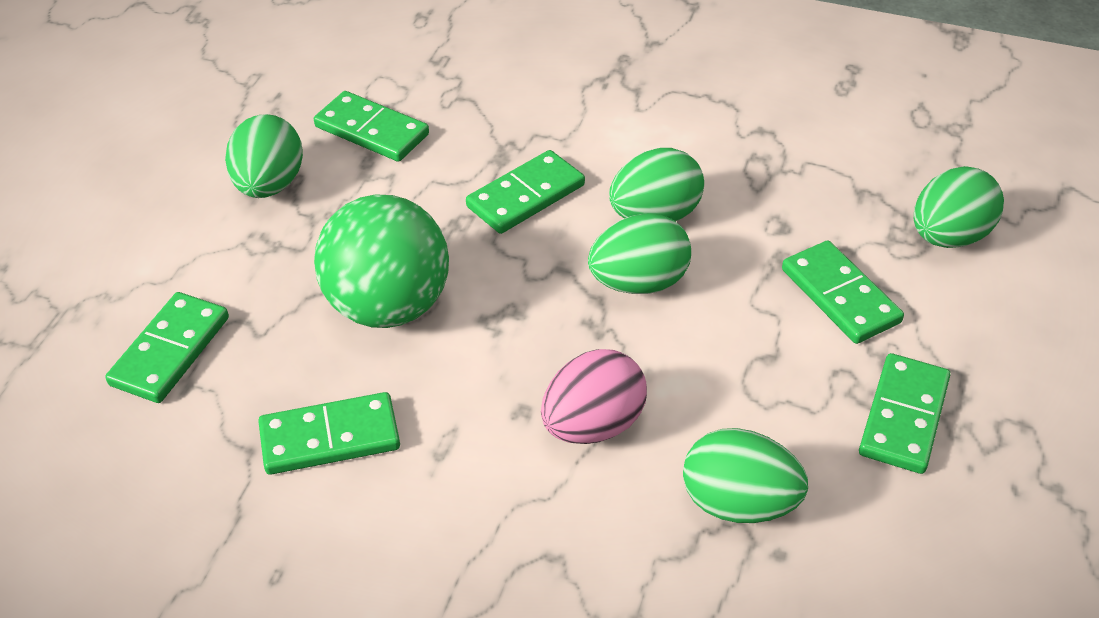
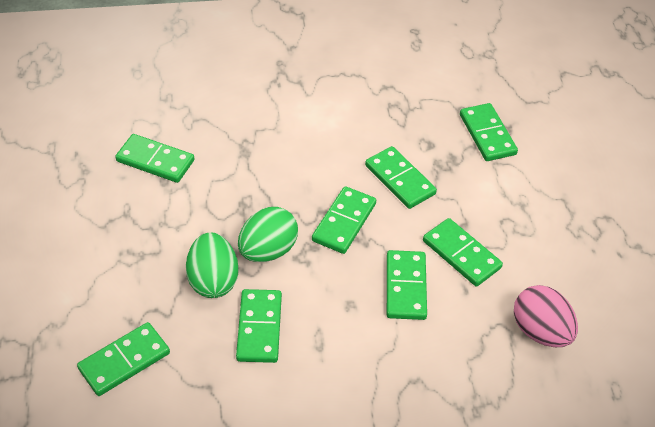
green ball: [314,195,449,328] = 1 -> none = 0
green domino: [105,292,229,403] [258,392,400,475] [314,91,429,162] [466,150,585,234] [782,240,904,344] [859,353,950,474] = 6 -> [77,322,170,396] [115,134,194,183] [236,289,282,363] [312,186,376,254] [365,146,437,209] [387,250,427,320] [423,218,503,287] [460,103,518,161] = 8
green egg: [225,114,303,198] [588,214,691,294] [609,148,704,221] [683,428,808,523] [914,166,1004,248] = 5 -> [186,233,239,298] [238,207,298,262] = 2

